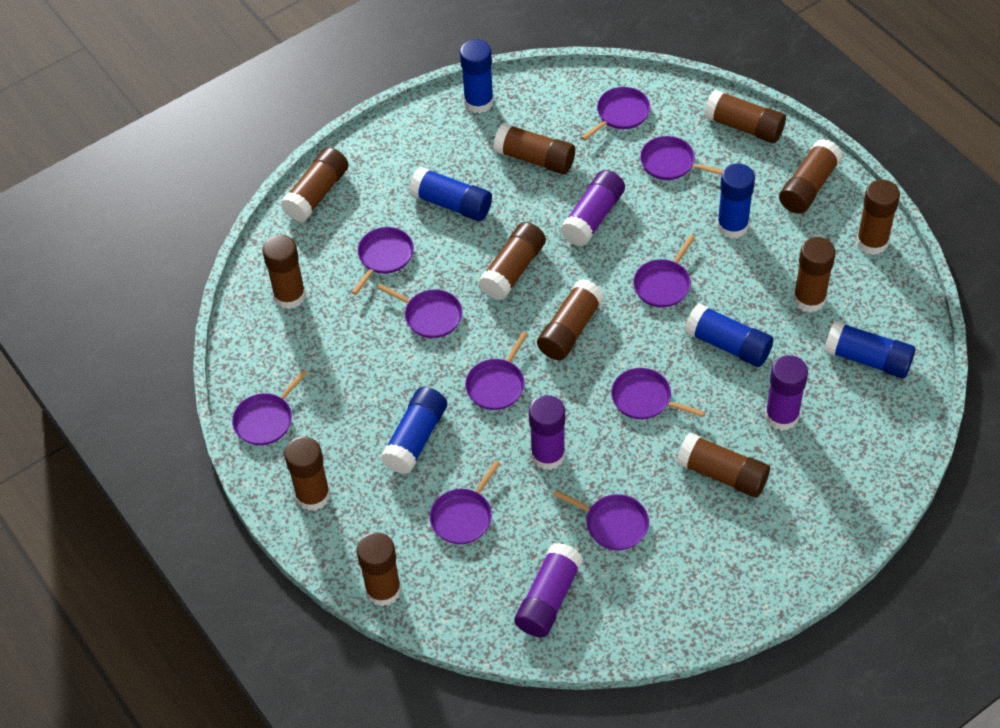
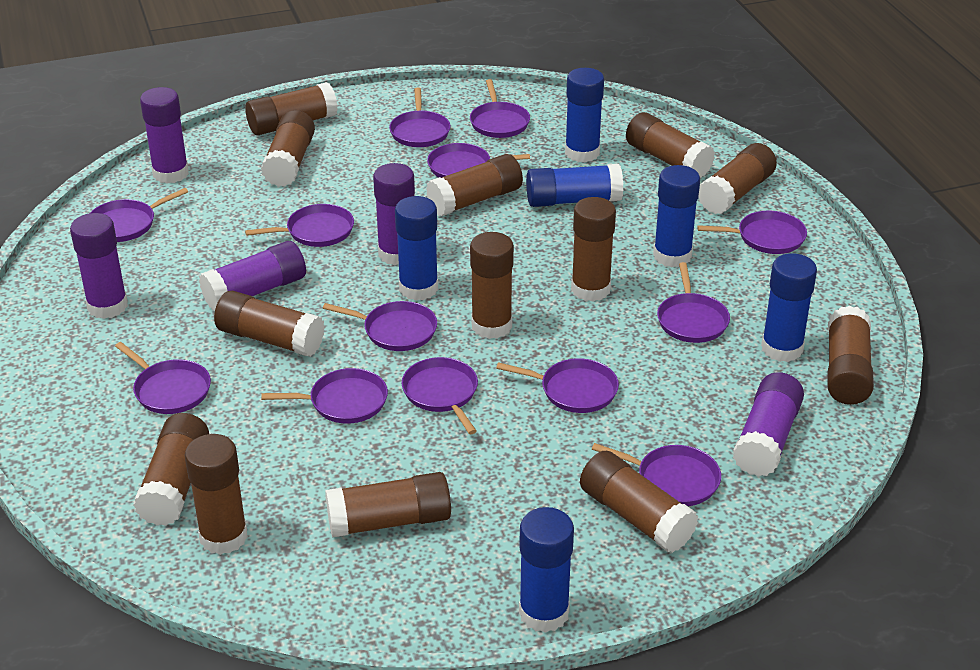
brown glue stick: [262,235,306,309] [281,147,348,222] [284,437,330,511] [356,532,401,606] [478,222,546,300] [493,123,575,174] [537,279,605,360] [676,433,770,498] [704,89,786,143] [779,139,843,214] [793,237,836,312] [856,180,900,255] = 12 -> [133,413,209,526] [185,434,248,555] [214,290,325,357] [245,82,338,135] [261,110,315,187] [325,472,451,538] [426,154,523,216] [470,232,514,339] [571,197,616,302] [580,451,698,553] [626,112,715,178] [699,143,777,214] [828,305,874,405] = 13
purple glue stick: [514,543,583,638] [529,395,565,470] [560,170,625,246] [765,355,808,431] = 4 -> [70,213,128,319] [140,87,189,184] [199,241,306,311] [373,163,415,265] [733,372,804,477] = 5
purple pan: [232,370,308,445] [351,227,414,295] [377,284,462,338] [430,461,500,544] [465,331,528,410] [553,490,649,550] [581,87,651,141] [611,368,705,419] [633,235,696,308] [640,136,723,180] = 10 -> [90,188,188,242] [115,342,211,414] [245,204,354,247] [262,368,388,424] [323,301,437,351] [389,87,450,147] [402,357,478,434] [427,143,530,178] [470,79,530,138] [496,358,619,413] [592,443,721,506] [657,262,730,343] [697,211,807,254] = 13

